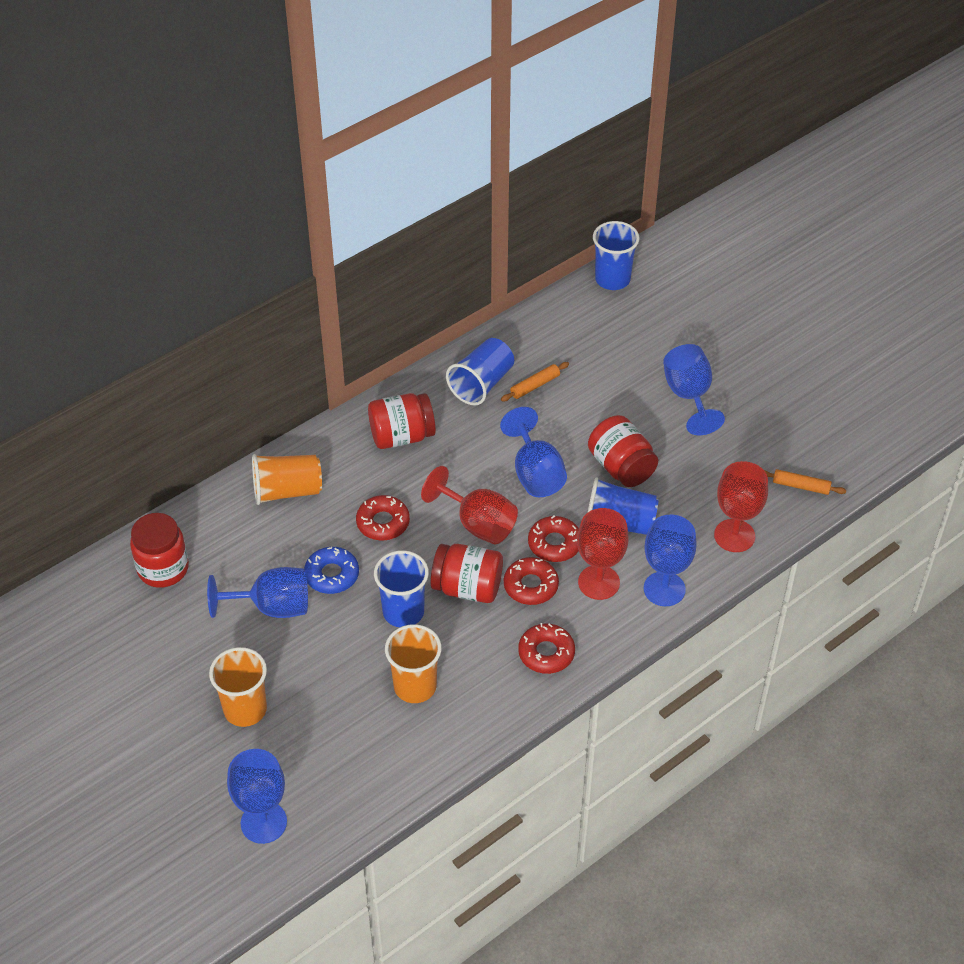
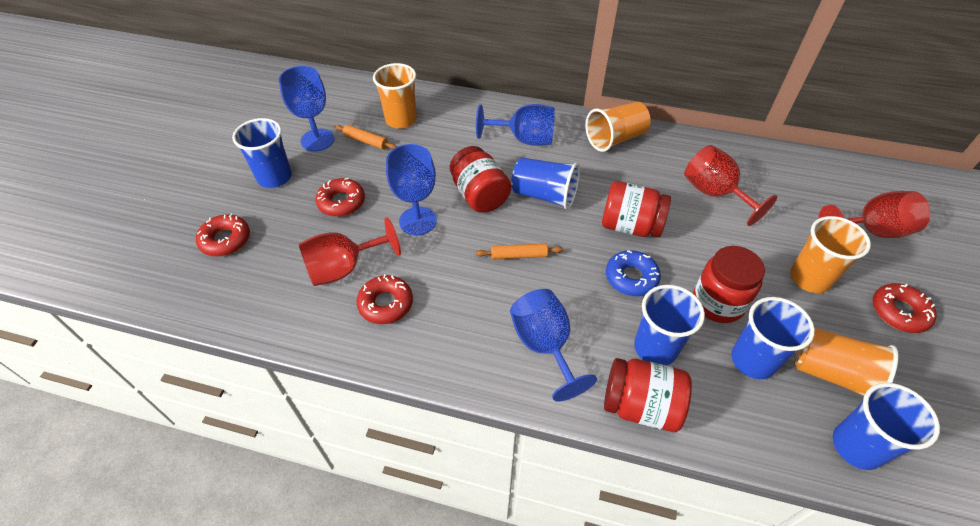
blue cup: [374,550,429,627] [446,338,514,405] [587,477,659,535] [593,221,639,290] = 4 -> [232,118,292,188] [511,158,580,210] [634,285,705,365] [731,297,815,379] [833,383,940,470] = 5
blue goblet: [207,567,308,618] [227,749,287,844] [500,407,567,497] [644,515,697,606] [663,344,725,435] = 5 -> [279,66,334,151] [386,144,437,235] [476,104,555,146] [510,289,597,401] = 4
orange cup: [209,647,267,727] [252,454,322,505] [385,624,442,703] = 3 -> [373,63,417,128] [585,102,651,152] [790,216,871,293] [794,328,899,396] = 4

